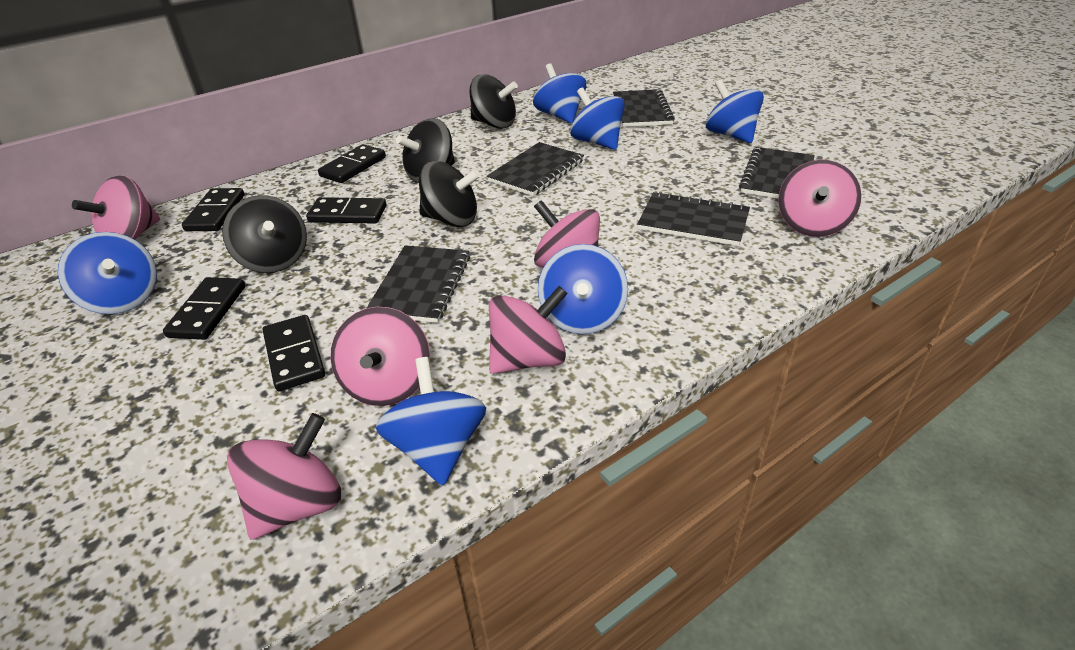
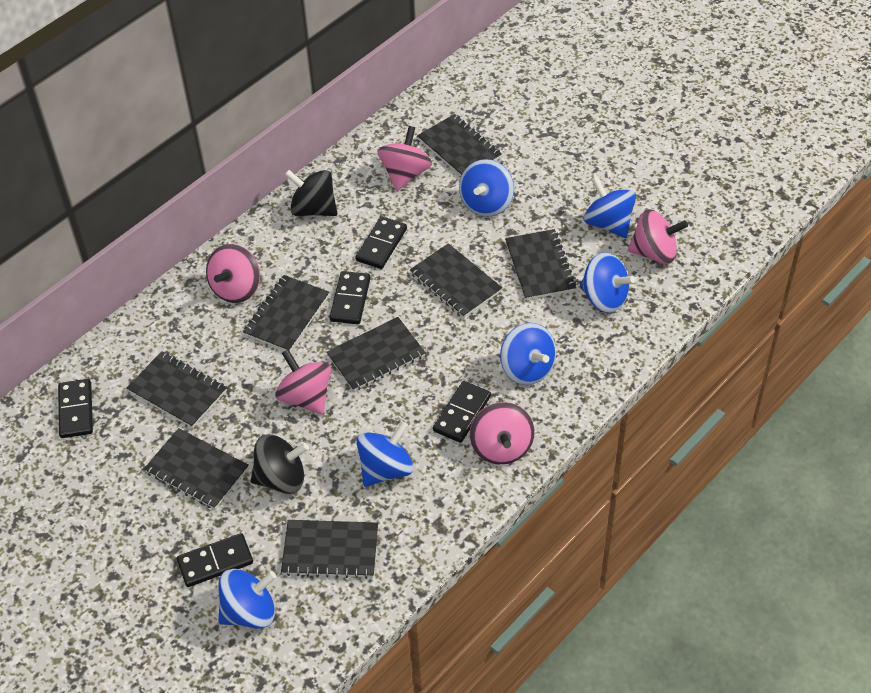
black notebook: [367,245,470,323] [487,142,584,196] [613,89,675,127] [637,191,750,246] [739,147,815,199] = 5 -> [127,351,227,428] [144,428,249,509] [243,275,329,351] [281,520,378,579] [326,317,426,391] [410,243,502,318] [417,114,502,176] [505,229,576,300] = 8
black spinning top: [222,195,307,273] [396,118,455,183] [419,161,481,227] [469,74,518,129] = 4 -> [251,434,309,494] [284,170,337,216] = 2
pink spinning top: [72,175,160,240] [227,413,341,540] [330,307,430,406] [489,286,568,374] [534,200,600,268] [778,160,862,237] = 6 -> [206,244,260,303] [275,350,331,414] [377,126,432,191] [470,402,535,465] [628,209,688,264] = 5

